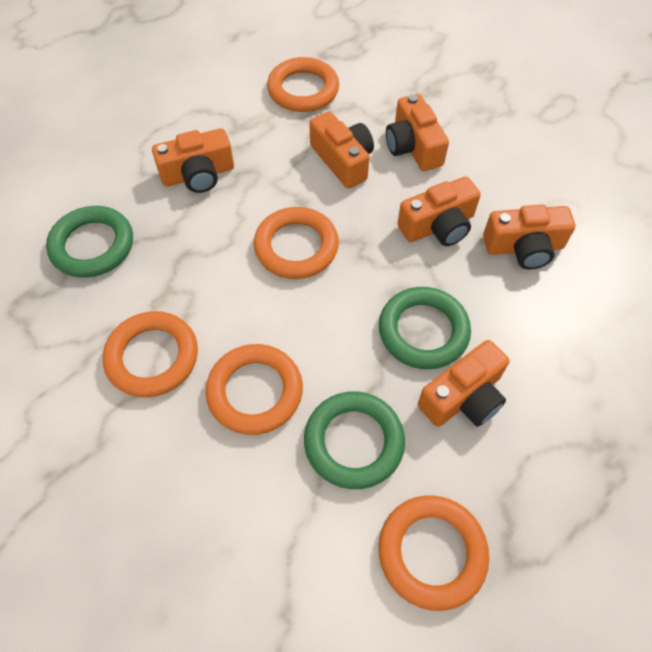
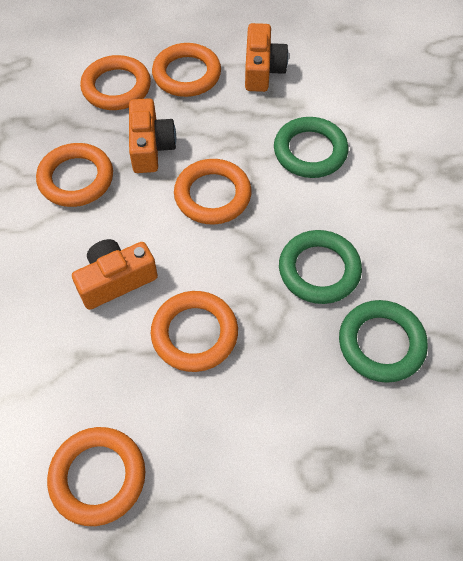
orange camera: [152,128,234,193] [309,111,374,188] [386,94,449,171] [397,177,481,246] [418,340,510,427] [483,204,575,270] = 6 -> [72,239,158,310] [129,98,176,173] [245,23,289,92] = 3
orange ring: [103,311,198,397] [205,344,303,435] [254,207,339,279] [267,57,339,112] [379,495,489,611] = 5 -> [36,143,113,207] [47,427,145,526] [80,55,151,110] [151,291,238,372] [152,43,221,97] [174,159,252,225] = 6

